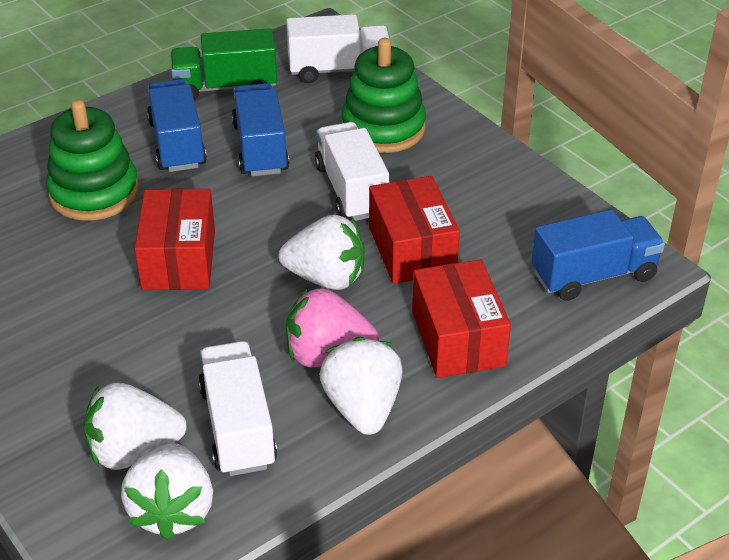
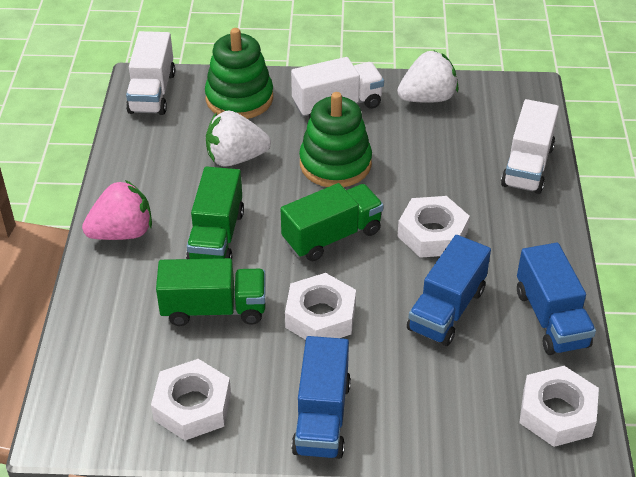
green truck: [170,28,277,100] = 1 -> [156,258,265,326] [186,166,244,259] [281,183,384,261] = 3
red box: [134,189,215,290] [369,176,460,284] [412,260,511,378] = 3 -> none = 0
white nut: none = 0 -> [151,359,231,440] [285,273,356,340] [397,196,470,258] [519,366,599,447] = 4
white strawberry: [83,383,187,470] [121,443,213,541] [279,215,365,290] [319,337,403,435] = 4 -> [206,111,271,167] [397,50,459,103] = 2

